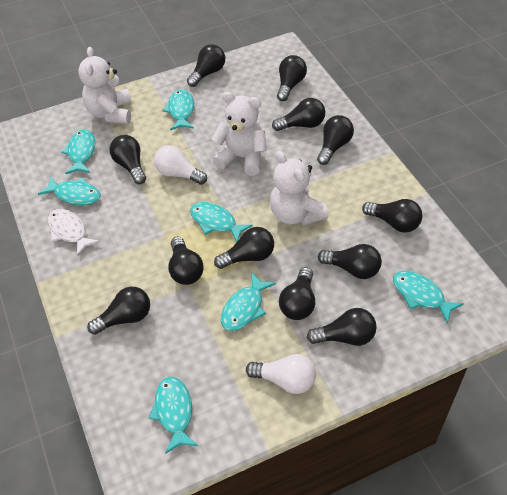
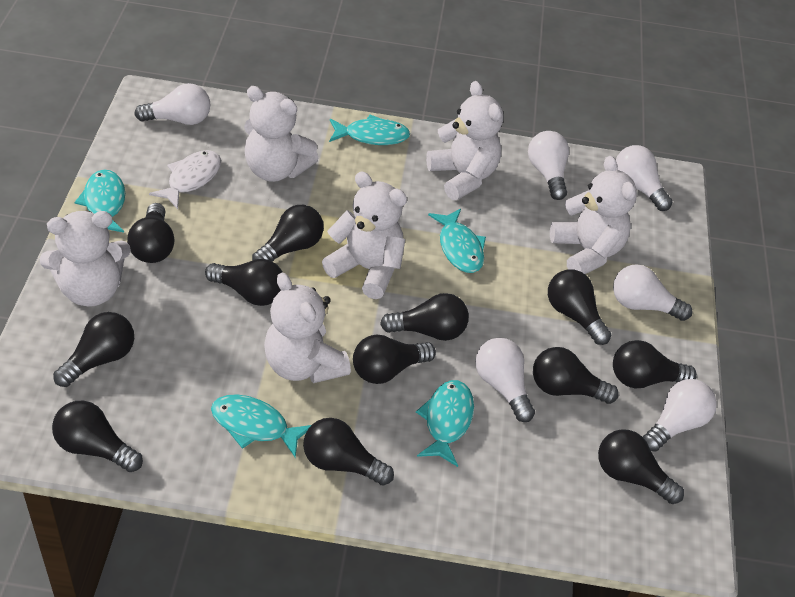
turquoise fish: [38,176,101,205] [61,130,95,174] [149,377,198,454] [162,89,194,130] [190,202,253,242] [221,272,276,331] [393,271,464,324] = 7 -> [75,170,125,232] [211,394,311,458] [329,115,410,145] [416,380,474,467] [428,208,486,273] = 5
white light bulb: [154,145,207,185] [246,354,316,394] = 2 -> [134,83,210,125] [475,338,535,422] [528,131,569,200] [613,264,693,321] [616,145,672,211] [643,379,717,452] = 6
white teddy bear: [78,47,131,124] [212,92,267,176] [270,151,328,225] = 3 -> [40,211,131,307] [244,86,319,182] [264,272,351,383] [322,172,407,299] [426,81,503,200] [550,156,637,274] = 6

